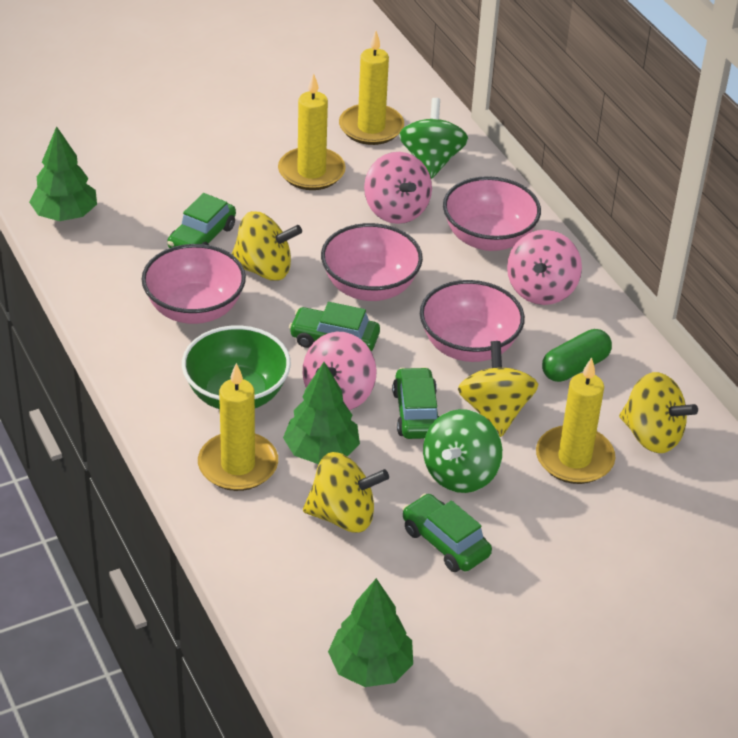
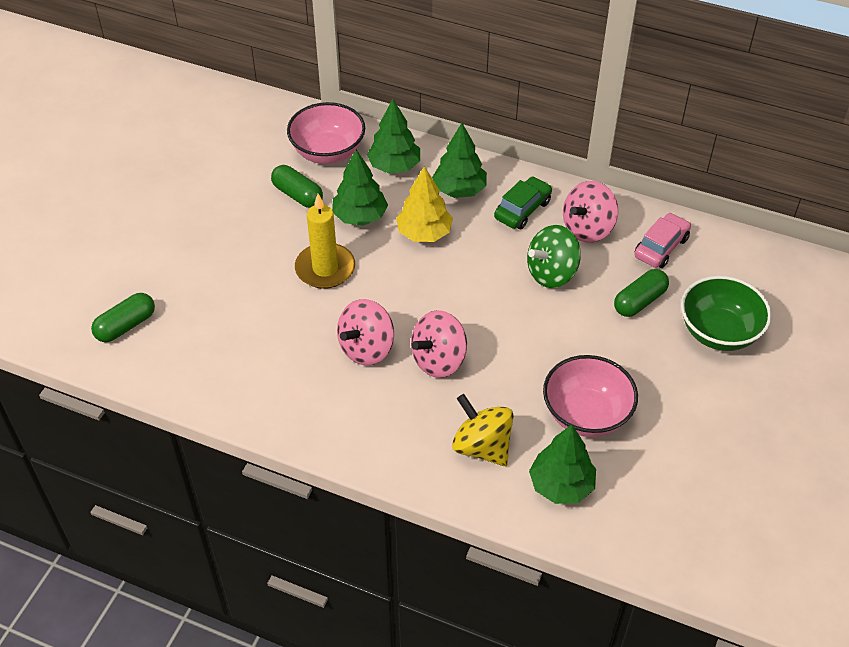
green capsule: [542,329,612,382] = 1 -> [91,293,155,342] [271,165,323,208] [614,269,669,317] = 3
green car: [167,193,236,248] [289,302,380,351] [392,367,440,439] [402,493,492,572] = 4 -> [494,176,552,229] = 1
green spinning top: [399,98,468,179] [423,409,502,493] = 2 -> [527,225,581,288] = 1
green tree: [29,126,97,221] [283,362,360,464] [328,578,413,687] = 3 -> [332,150,388,226] [367,99,420,174] [432,123,487,198] [529,425,596,504] = 4
pink bowl: [142,244,246,324] [321,223,423,301] [420,280,525,362] [443,176,541,251] = 4 -> [287,102,365,164] [543,355,638,437] = 2
pink car: none = 0 -> [634,213,691,268] = 1
yellow candle: [198,363,278,491] [278,73,346,190] [339,31,404,145] [536,357,615,484] = 4 -> [295,194,355,289] = 1
yellow spinning top: [232,211,302,281] [303,452,389,533] [458,341,539,437] [619,372,698,453] = 4 -> [452,394,514,466] = 1
yellow tree: none = 0 -> [396,166,453,242] = 1

